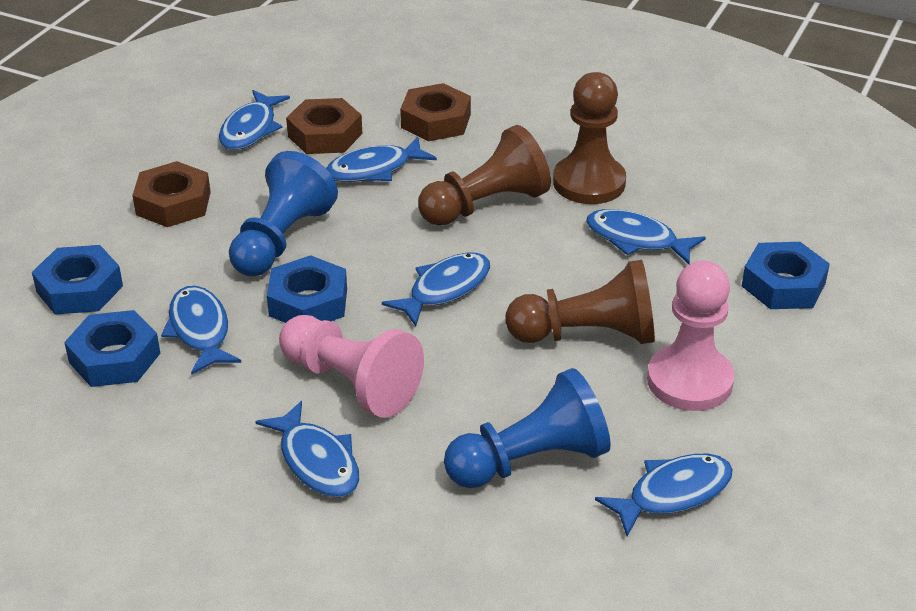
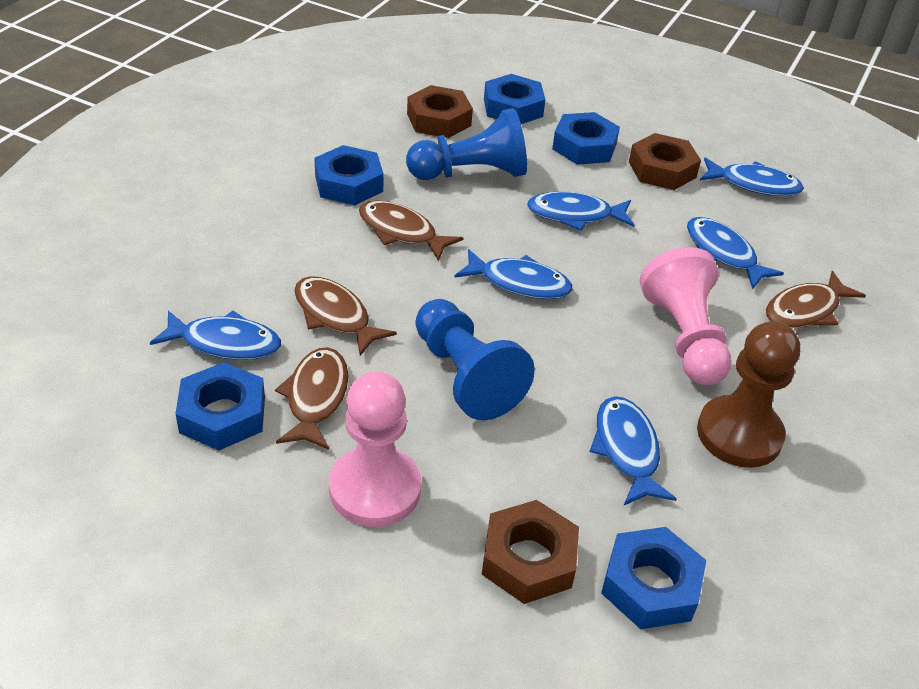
blue fish: [161,286,241,375] [219,90,290,150] [255,401,359,497] [326,137,437,182] [382,253,490,326] [586,209,706,264] [595,454,733,536] = 7 -> [150,310,281,360] [454,249,573,299] [527,192,635,231] [590,396,677,505] [687,217,784,289] [700,157,804,196] = 6
blue nut: [32,245,123,315] [64,310,160,387] [267,255,347,323] [742,242,830,309] = 4 -> [176,362,265,450] [314,145,384,205] [484,74,546,124] [552,112,620,165] [601,527,706,629] = 5
brown fish: none = 0 -> [275,347,349,450] [294,276,397,356] [359,200,463,262] [766,271,866,328] = 4
brown pawn: [418,125,551,226] [505,260,655,344] [553,72,626,204] = 3 -> [697,321,800,468] = 1

